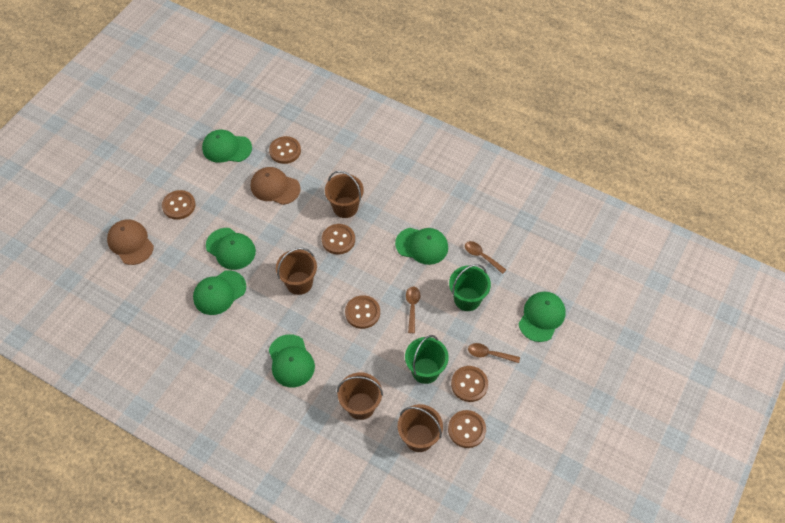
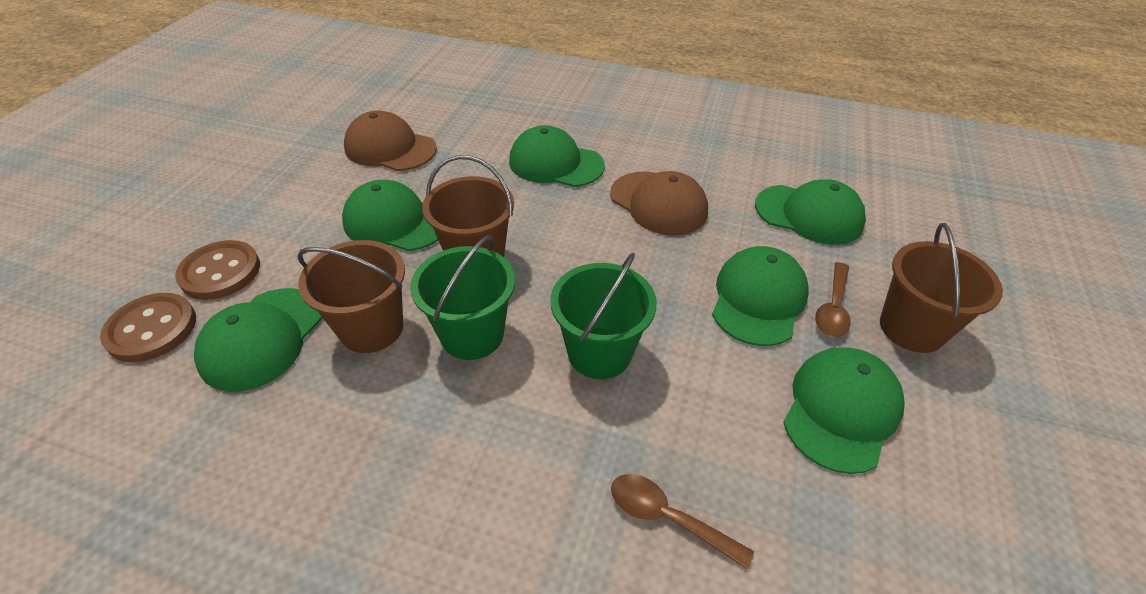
brown bucket: [276,248,317,295] [325,171,364,218] [337,372,383,420] [398,404,443,452] = 4 -> [297,240,405,353] [422,155,514,257] [880,223,1003,353] = 3
brown button: [162,190,196,220] [269,136,301,164] [322,224,355,254] [345,295,380,329] [448,410,486,448] [451,366,488,402] = 6 -> [100,293,196,362] [175,240,260,300] = 2
brown spoon: [406,286,420,333] [465,241,506,274] [468,343,520,363] = 3 -> [611,474,754,569] [815,262,851,337] = 2

